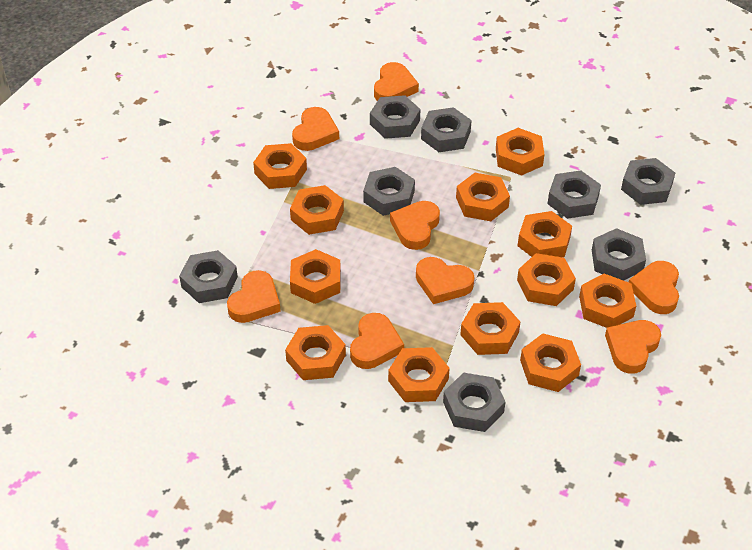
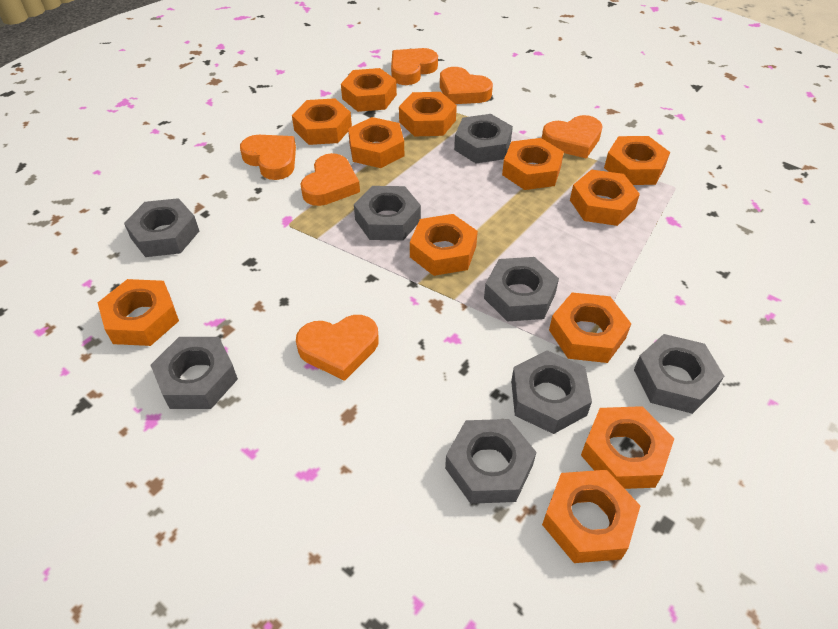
orange heart: [227,270,281,323] [292,107,339,151] [350,313,404,369] [374,62,419,101] [390,201,440,250] [416,257,474,304] [605,320,661,374] [629,261,679,314] = 8 -> [240,135,296,180] [296,315,379,381] [300,153,360,206] [391,48,438,85] [440,67,493,104] [542,115,603,159] = 6

